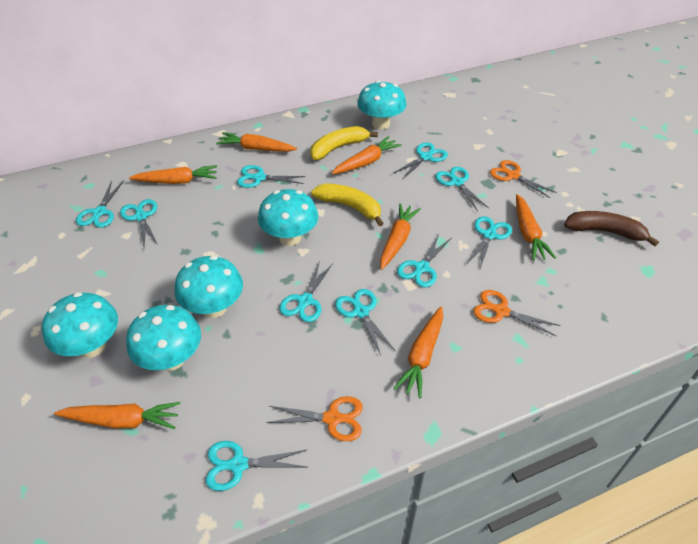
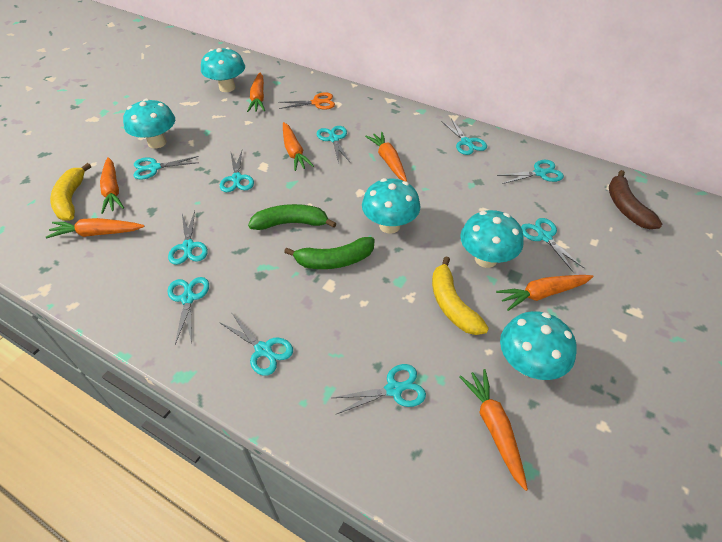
green banana: none = 0 -> [248,204,337,230] [284,237,375,269] = 2
orange scissors: [266,396,363,441] [473,290,560,337] [490,160,557,198] = 3 -> [278,92,335,110] = 1

